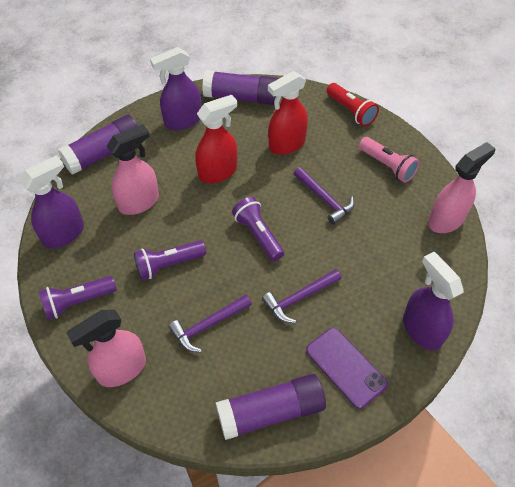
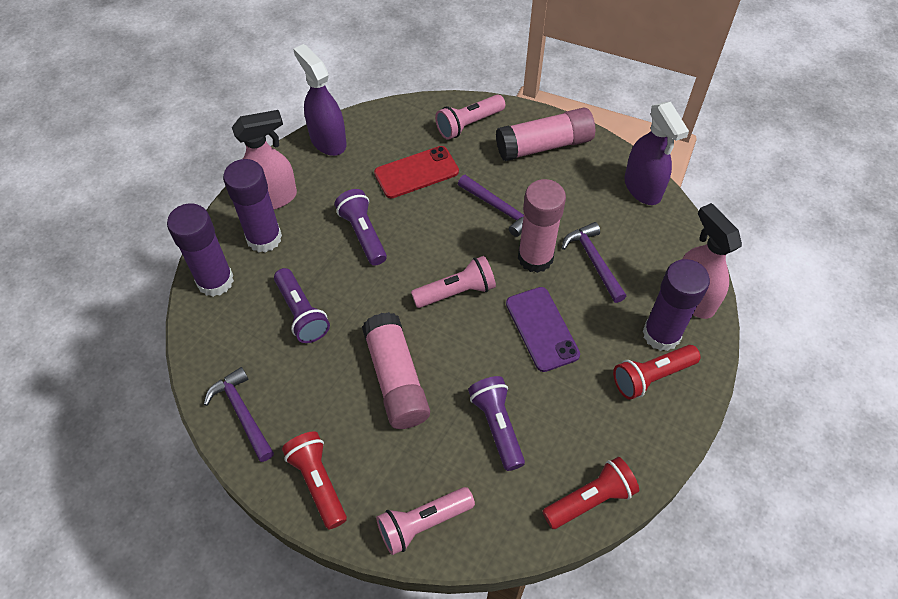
pink flashlight: [359,137,420,183] = 1 -> [376,487,475,555] [411,256,496,308] [435,95,505,140] = 3
pink glue stick: none = 0 -> [362,312,430,429] [496,108,595,161] [518,179,566,273] = 3
pink spray bottle: [66,310,146,387] [107,124,159,215] [428,142,495,233] = 3 -> [232,110,297,210] [682,203,742,319] = 2
purple spray bottle: [19,156,84,249] [150,47,201,130] [403,252,464,350] = 3 -> [293,44,347,156] [624,102,689,205] = 2
red flashlight: [327,83,379,126] = 1 -> [282,431,347,529] [542,457,639,529] [613,345,700,400] = 3
red phone: none = 0 -> [374,146,459,198] = 1
red spray bottle: [195,95,237,183] [268,71,308,155] = 2 -> none = 0

